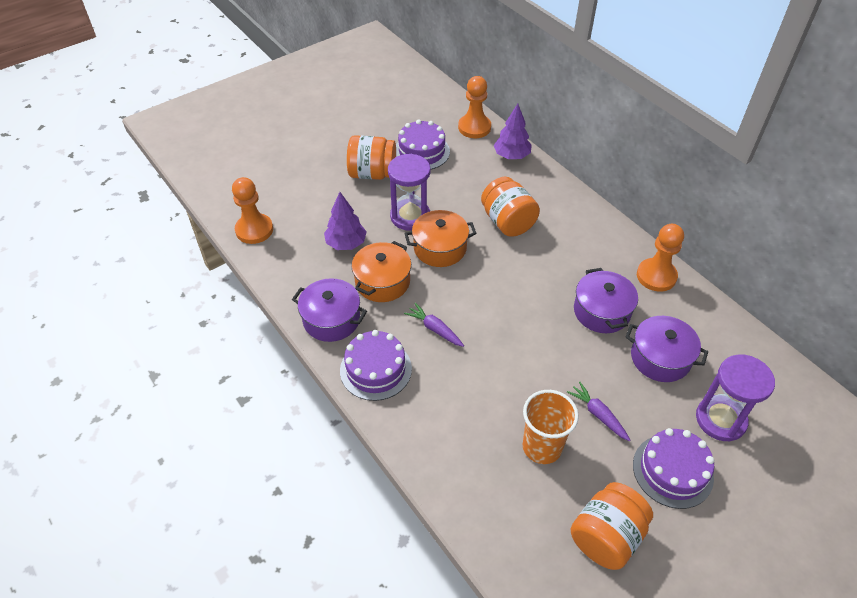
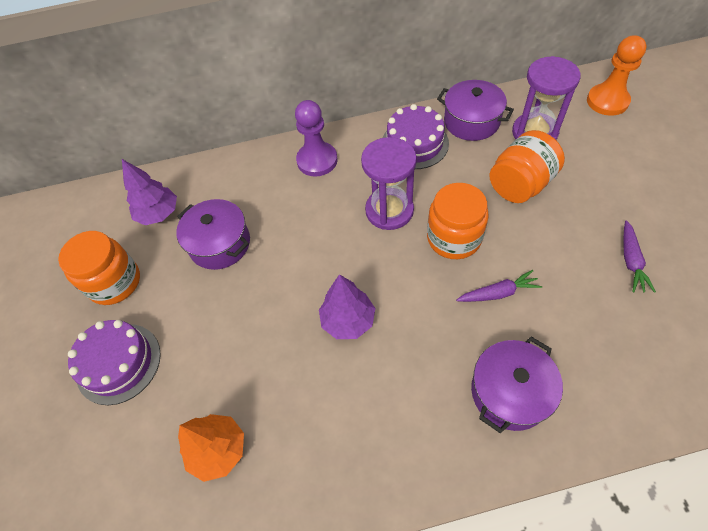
orange cup: [523,390,579,464] = 1 -> none = 0
orange pawn: [232,177,273,244] [458,76,491,138] [637,224,684,292] = 3 -> [587,35,647,116] = 1
orange pot: [351,241,411,302] [404,210,477,267] = 2 -> none = 0
orange tree: none = 0 -> [178,414,244,482] = 1
purple cake: [340,330,412,401] [396,120,450,170] [633,428,714,509] = 3 -> [68,320,161,405] [382,104,449,169] = 2
purple pawn: none = 0 -> [295,100,337,176] = 1

